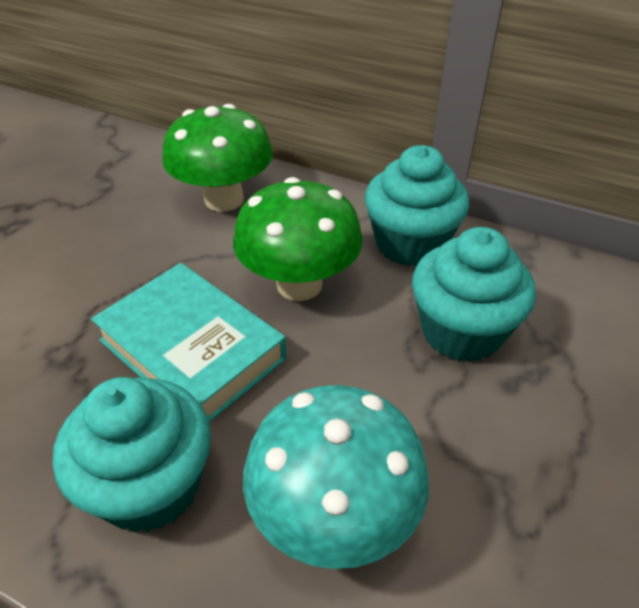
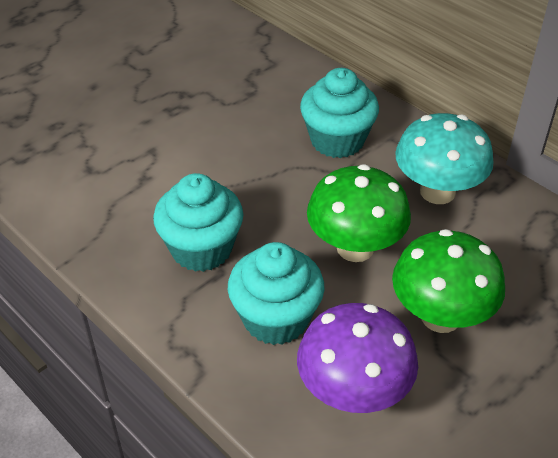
purple mushroom: none = 0 -> [297,303,418,413] = 1
turquoise book: [91,263,287,422] = 1 -> none = 0

